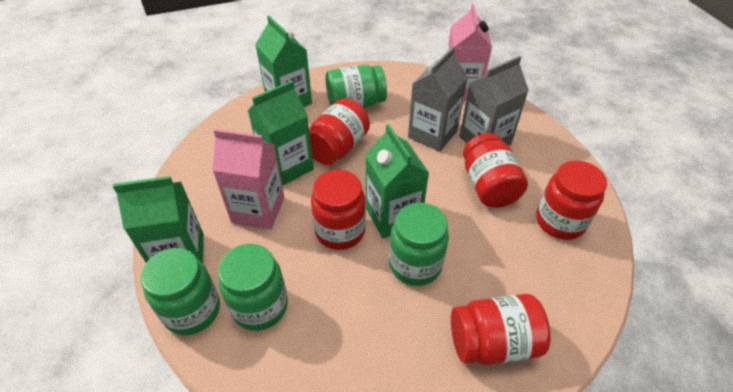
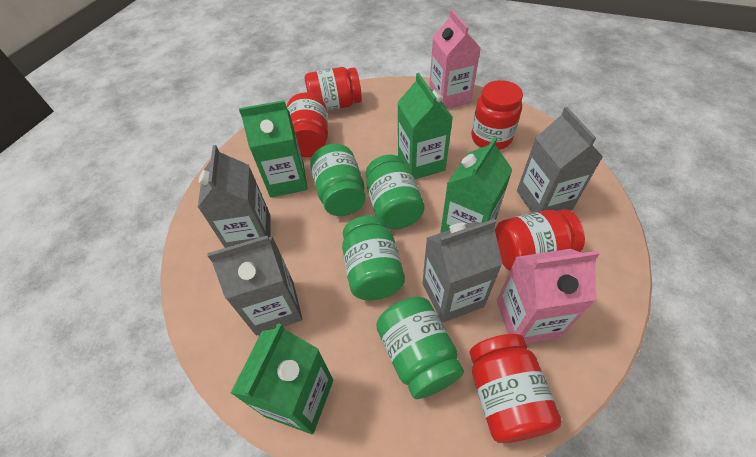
grey carton: [408,46,468,152] [459,56,529,146] = 2 -> [198,145,271,248] [207,235,302,335] [422,219,502,323] [517,107,603,213] = 4

